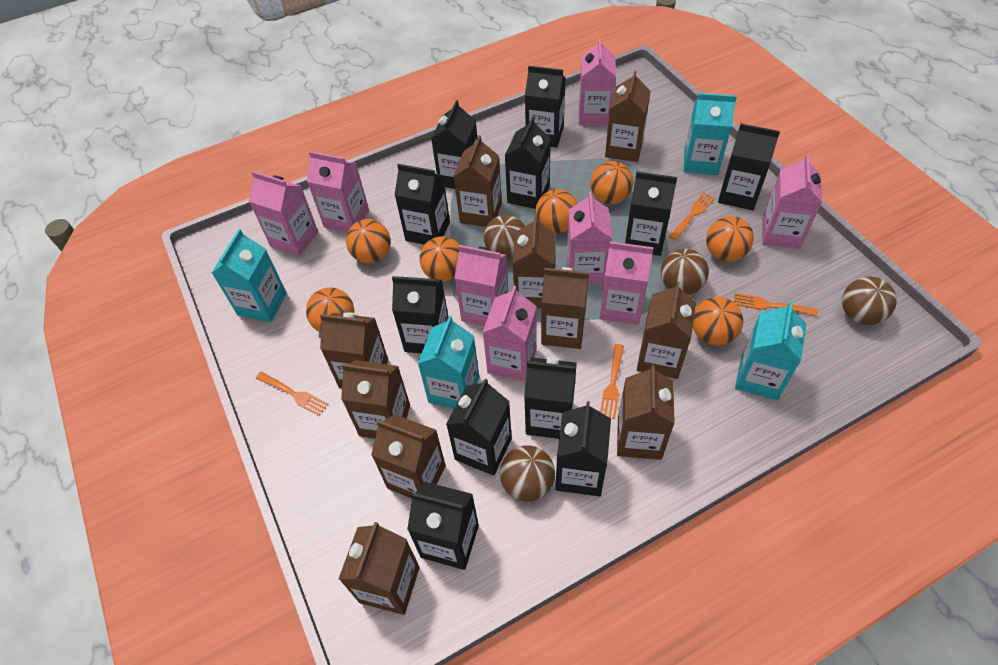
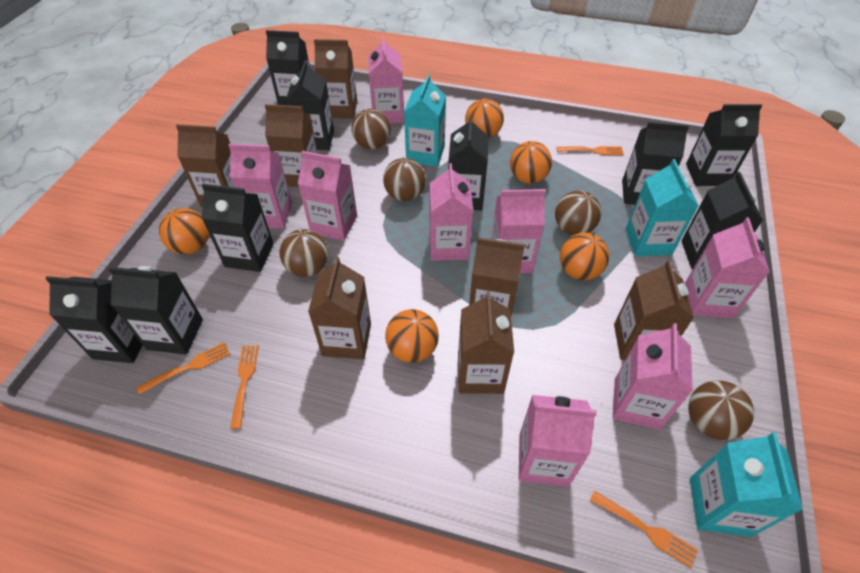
black carton: [392,276,448,353] [395,164,450,245] [407,482,479,570] [431,100,477,189] [446,379,512,475] [505,117,551,209] [524,357,577,439] [525,66,566,148] [555,401,611,496] [625,171,677,256] [718,124,780,210] = 11 -> [45,276,143,363] [108,266,203,355] [202,183,274,272] [266,30,310,105] [286,60,334,150] [448,116,488,211] [622,121,689,205] [681,172,763,269] [686,104,763,186] = 9
brown ball: [484,215,525,259] [500,445,555,502] [661,249,709,295] [842,276,897,325] = 4 -> [280,229,328,277] [351,109,391,149] [383,158,426,201] [555,191,601,235] [688,380,754,440] = 5
brown carton: [320,312,388,389] [338,522,420,615] [341,360,410,439] [371,414,446,498] [453,136,502,227] [513,216,556,308] [541,267,589,349] [605,71,651,162] [617,365,675,460] [637,282,696,379] = 10 -> [176,124,234,207] [265,104,318,187] [308,257,371,360] [314,39,357,119] [458,292,514,394] [469,237,525,315] [614,260,694,360] = 7
orange ball: [306,288,354,333] [346,219,391,264] [420,236,460,282] [535,189,578,233] [590,161,633,204] [693,297,743,346] [706,216,754,262] = 7 -> [159,208,209,255] [385,309,439,363] [465,99,504,138] [510,141,552,184] [560,232,609,280] = 5
turquoise carton: [212,229,287,322] [418,316,479,409] [684,93,737,175] [735,302,807,400] = 4 -> [404,74,446,167] [626,159,699,257] [690,432,803,537] = 3

